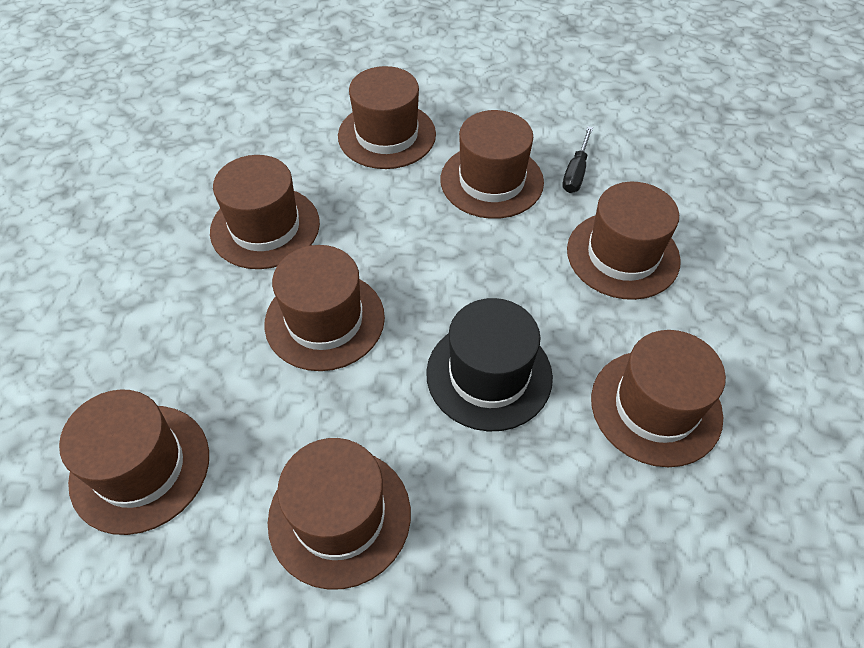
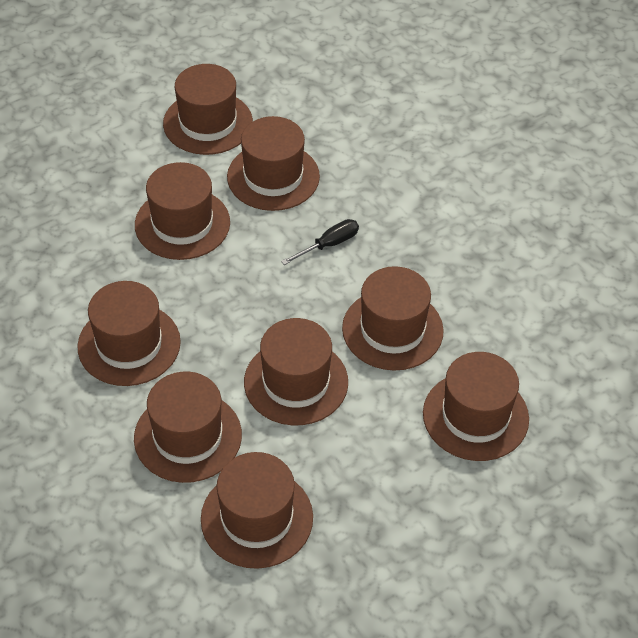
black hat: [426,298,553,432] = 1 -> none = 0
brown hat: [59,389,209,535] [210,155,320,269] [264,245,385,371] [268,438,411,590] [338,66,436,169] [440,110,544,219] [567,182,681,300] [591,330,726,467] = 8 -> [77,281,181,386] [134,371,242,483] [135,162,230,260] [163,64,253,155] [201,452,313,569] [227,116,320,211] [244,318,348,425] [342,266,444,371] [423,352,529,461] = 9

